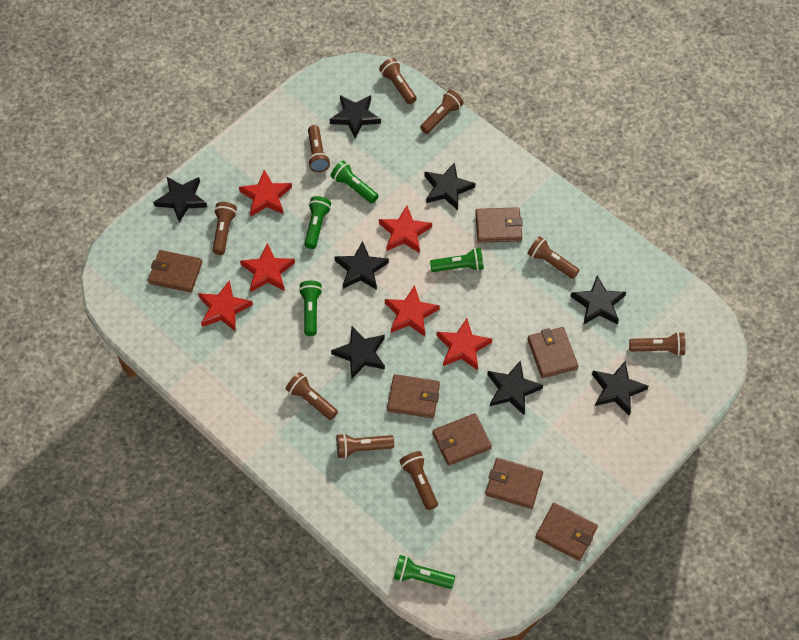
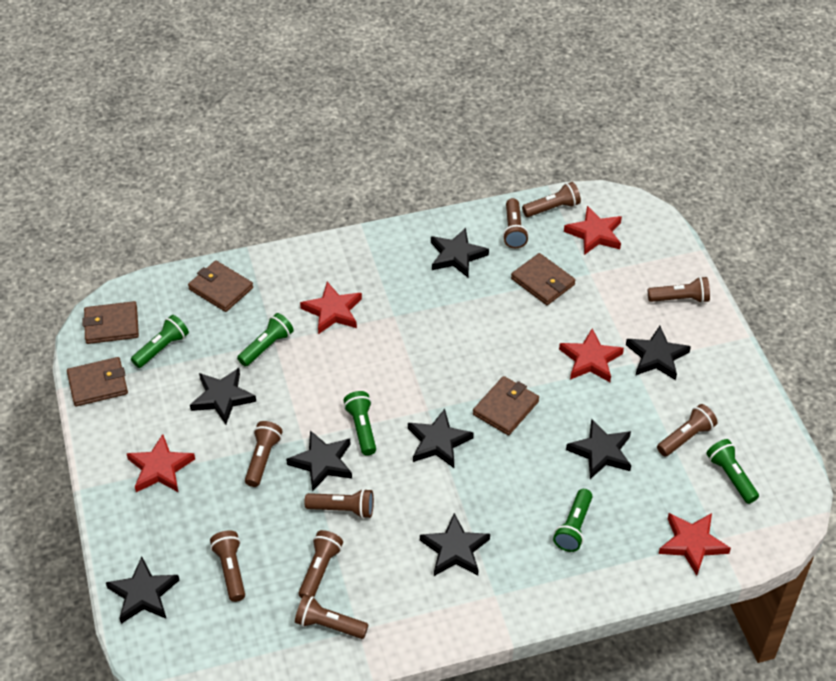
brown wallet: [148,250,202,292] [387,374,440,418] [432,413,492,466] [475,207,523,243] [485,458,543,509] [527,327,578,378] [535,503,598,561] = 7 -> [67,357,128,406] [82,301,139,344] [188,260,253,312] [473,376,539,435] [511,253,576,305] = 5
red star: [198,280,253,332] [239,170,292,216] [240,243,295,292] [379,206,432,253] [385,285,440,336] [436,318,492,370] = 6 -> [126,434,195,492] [300,282,362,334] [559,328,624,382] [564,206,622,255] [659,513,731,576] = 5

